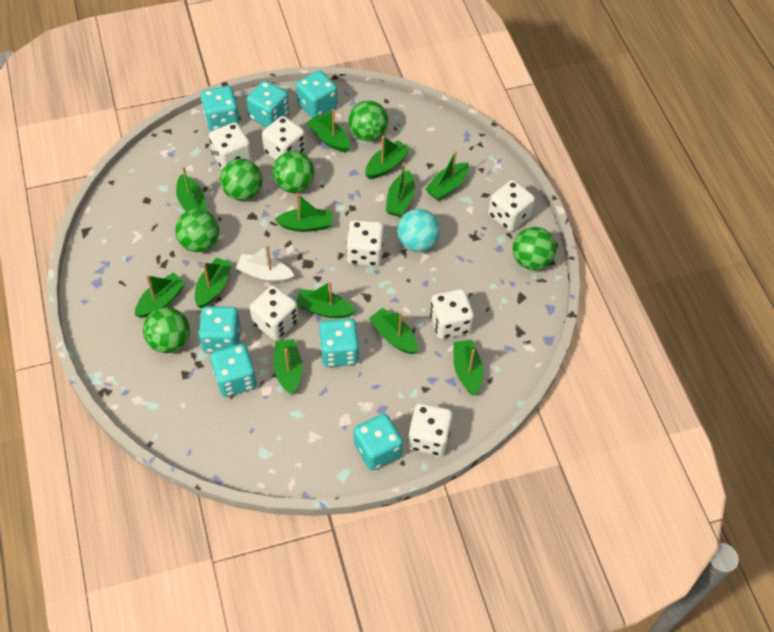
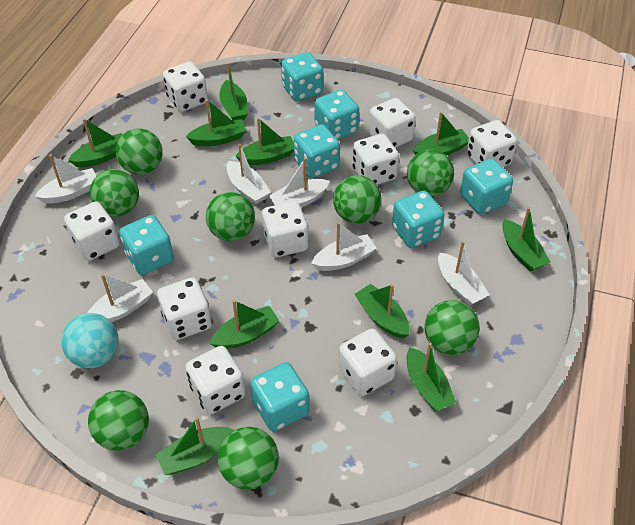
green ball: [143,307,190,353] [175,209,219,252] [220,158,263,201] [273,151,314,193] [348,100,389,141] [513,227,556,271] = 6 -> [88,390,149,451] [90,169,139,217] [116,128,163,175] [206,192,255,241] [218,427,279,490] [333,175,381,224] [407,150,454,197] [424,300,480,355] = 8
green boat: [135,272,186,318] [176,166,207,211] [195,257,232,308] [274,339,302,395] [275,193,332,232] [296,281,356,318] [307,109,350,152] [365,136,410,179] [369,308,418,354] [386,163,415,217] [425,150,469,201] [454,340,483,396] = 12 -> [68,118,123,167] [156,417,234,475] [186,99,246,146] [209,300,279,349] [219,63,248,120] [235,118,294,165] [354,284,410,339] [407,343,456,411] [413,112,469,155] [502,207,550,271] = 10
white boat: [236,245,294,283] = 1 -> [35,154,96,204] [87,274,153,322] [226,144,271,204] [269,158,329,207] [311,222,376,271] [438,241,489,306] = 6
white dice: [209,122,252,170] [250,286,298,340] [262,116,306,160] [346,220,384,266] [408,403,453,456] [430,289,474,339] [488,180,535,232] = 7 -> [64,202,120,261] [157,278,212,340] [163,62,208,112] [186,346,246,414] [262,201,309,257] [338,329,397,396] [352,134,399,185] [369,98,416,148] [466,120,517,167] = 9

